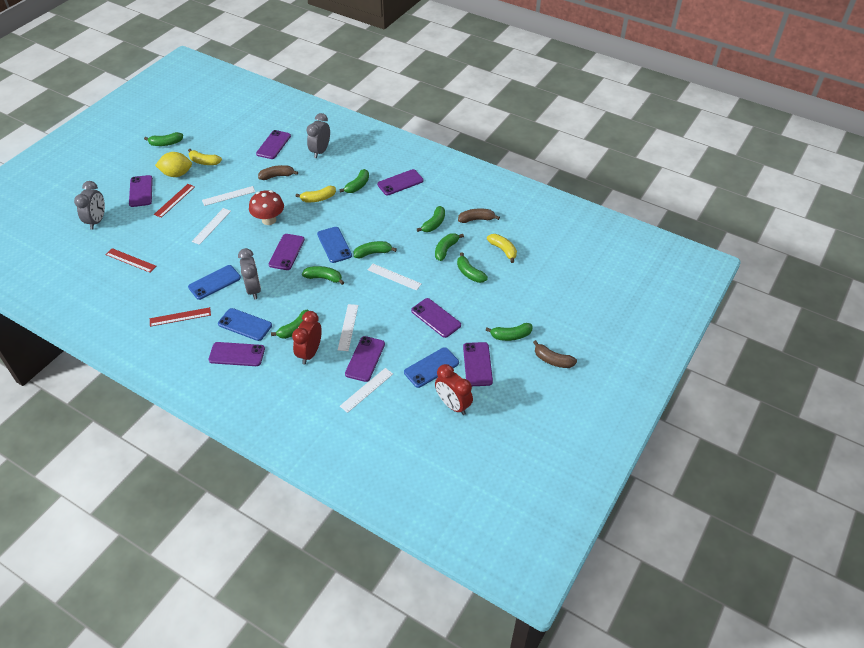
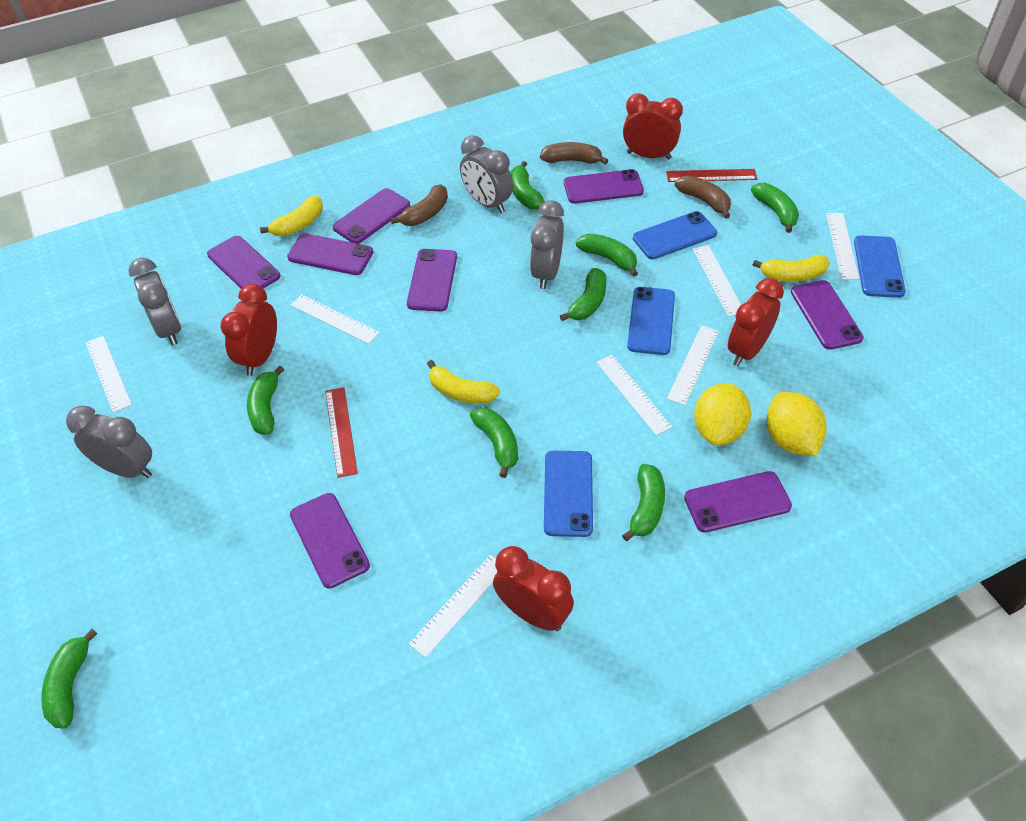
green banana: [144,132,183,146] [271,310,309,339] [302,266,345,285] [339,169,369,193] [354,241,397,258] [417,206,445,232] [435,233,464,261] [457,252,488,283] [486,323,533,341] = 9 -> [41,629,97,729] [247,366,284,435] [470,407,518,478] [510,161,545,210] [560,268,606,321] [576,233,638,277] [622,464,665,541] [751,183,799,233] = 8
grey clock: [74,181,105,230] [238,248,261,300] [306,113,330,158] = 3 -> [66,405,152,478] [128,257,181,345] [460,135,513,213] [530,200,564,289] = 4
red clock: [292,311,322,364] [435,364,473,415] = 2 -> [221,284,277,376] [493,546,574,631] [623,93,683,160] [728,278,784,366] = 4
red mushroom: [249,190,284,225] = 1 -> none = 0
red ruler: [106,248,156,272] [150,307,211,327] [154,184,195,218] = 3 -> [325,387,358,478] [666,169,757,182] = 2
white ruler: [192,208,231,245] [202,186,255,206] [338,304,358,351] [340,368,393,413] [368,264,422,291] = 5 -> [86,336,132,413] [290,294,380,344] [409,555,497,658] [596,355,672,435] [667,326,719,405] [693,245,741,317] [826,213,859,280] = 7
yellow lemon: [155,152,192,177] = 1 -> [694,383,751,446] [767,392,827,456] = 2

